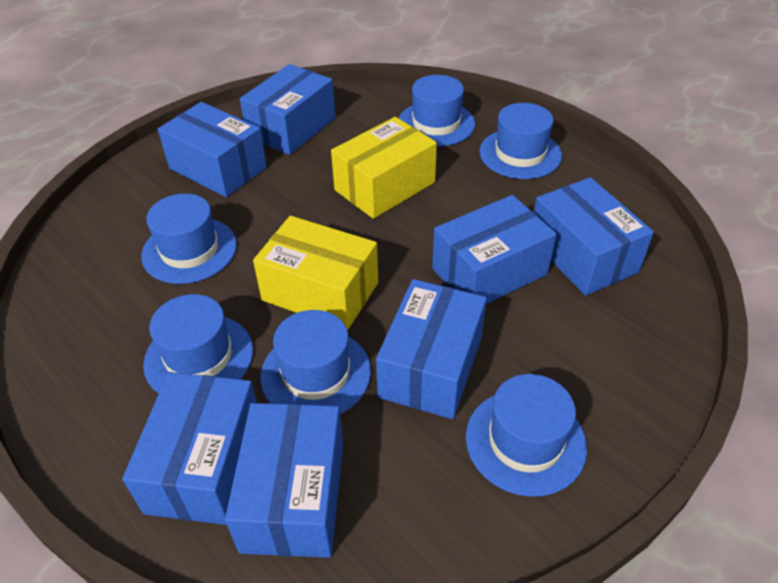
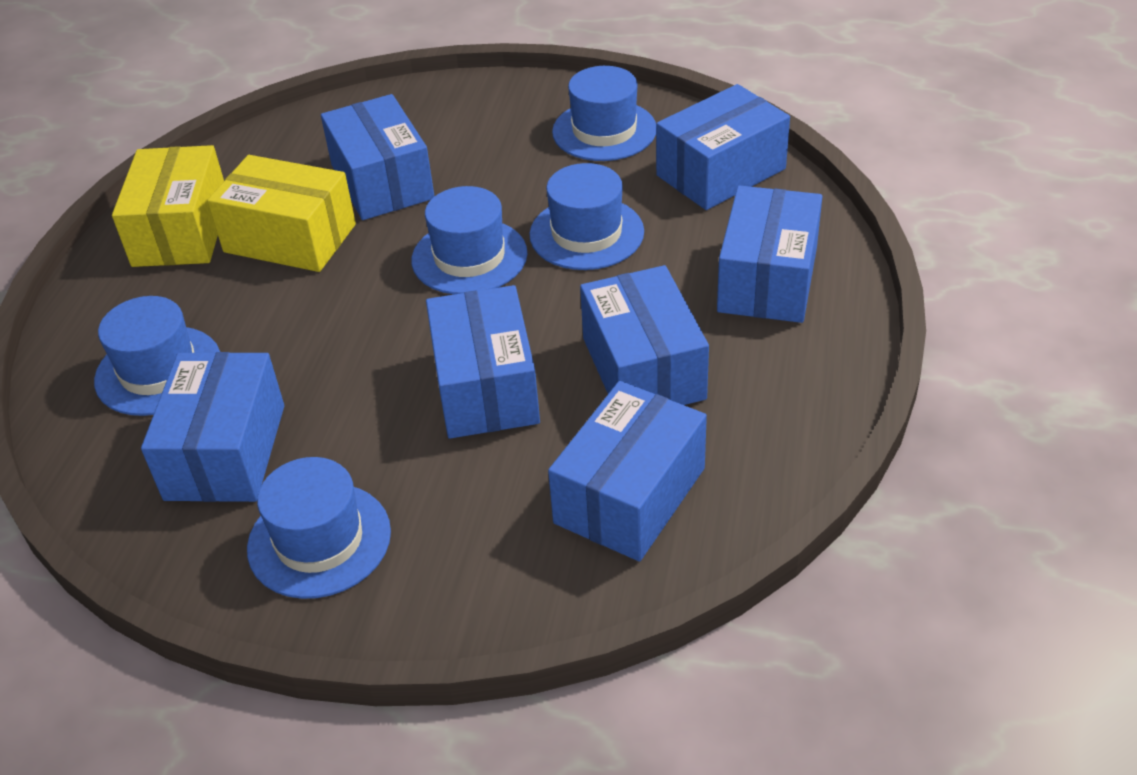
blue hat: [141,193,237,284] [143,294,253,394] [260,310,371,414] [399,75,475,146] [466,374,587,497] [479,103,562,179] = 6 -> [94,296,220,416] [247,457,391,599] [412,186,527,294] [529,163,644,270] [552,66,656,161] = 5

